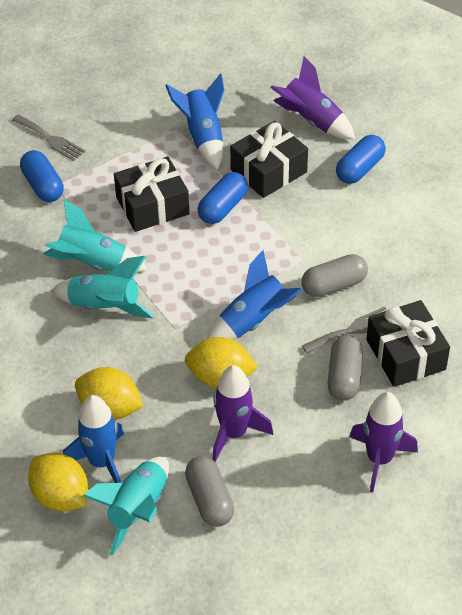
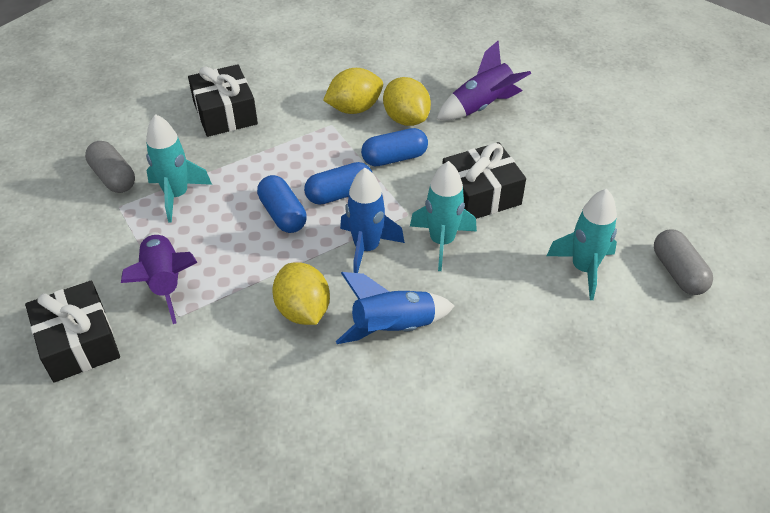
blue rocket: [63,395,124,483] [165,73,224,170] [207,250,303,340] = 3 -> [336,272,454,344] [340,168,405,273] = 2
grey capsule: [185,456,234,527] [302,254,368,297] [327,335,363,401] = 3 -> [85,141,135,193] [654,229,713,295] = 2
grey fork: [12,114,85,161] [302,307,386,354] = 2 -> none = 0
purple rocket: [212,365,273,462] [270,56,355,139] [349,392,418,492] = 3 -> [121,232,198,324] [436,41,531,120] = 2

